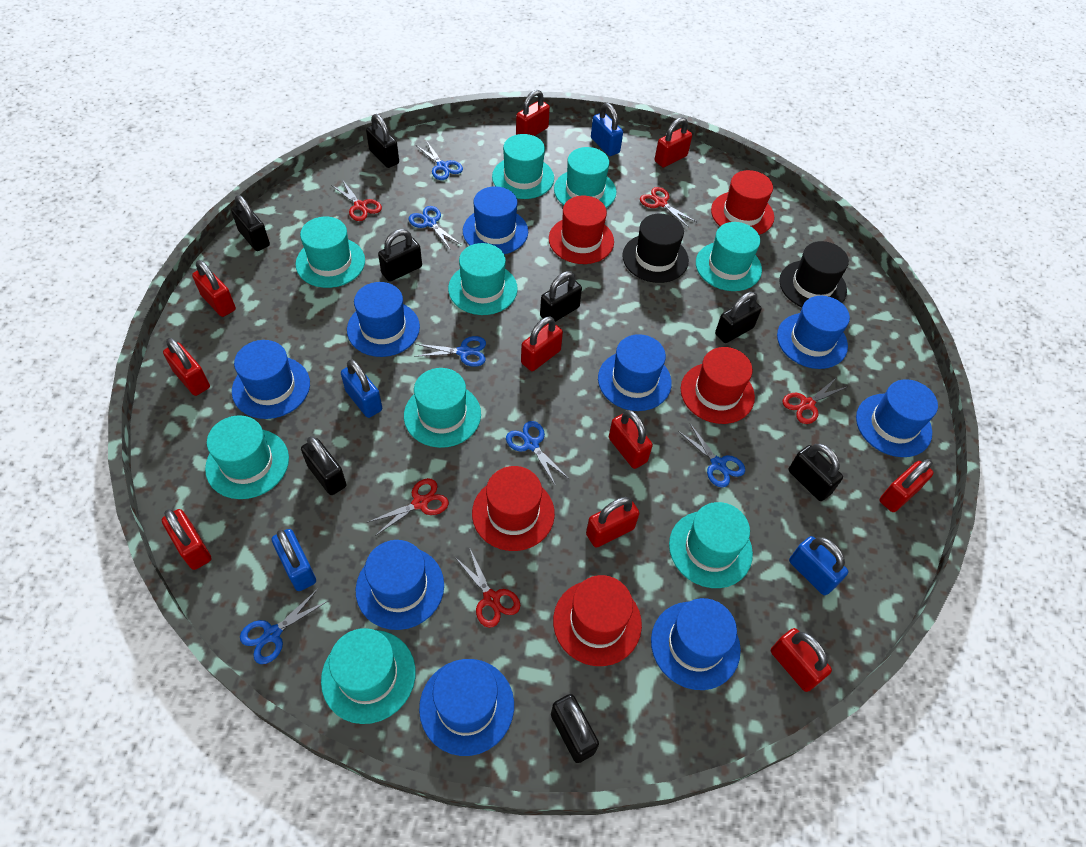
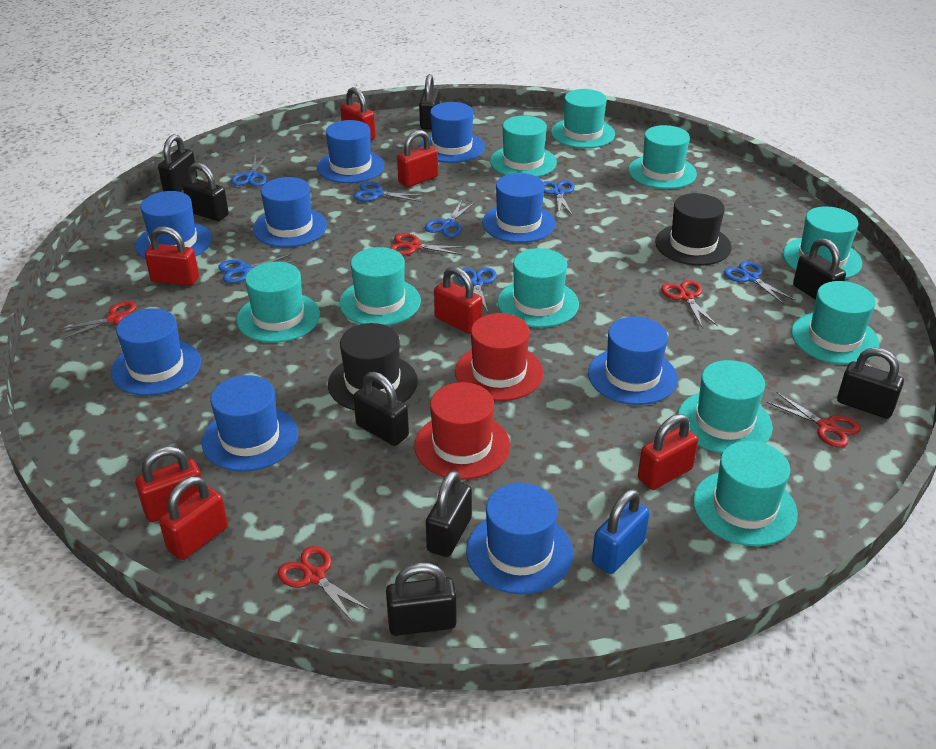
blue padlock: [272,529,316,591] [341,359,382,418] [591,103,623,156] [789,536,848,595] = 4 -> [592,489,650,574] = 1
blue scissors: [240,589,328,664] [408,206,462,249] [414,336,486,367] [416,140,463,180] [506,421,569,486] [678,424,745,487] = 6 -> [218,254,297,283] [231,153,269,186] [354,182,424,202] [425,201,475,237] [456,267,497,312] [543,180,575,216] [724,261,796,305] = 7
red hat: [472,466,555,551] [549,196,614,264] [553,575,642,666] [681,347,755,424] [711,170,774,235] = 5 -> [414,382,510,480] [455,313,544,401] = 2
red padlock: [162,509,211,570] [163,338,210,396] [192,260,236,317] [516,90,550,136] [521,317,563,371] [586,497,640,548] [609,410,653,469] [655,117,692,167] [771,628,832,692] [879,459,934,512] = 10 -> [135,446,202,522] [145,226,199,286] [159,476,228,560] [340,87,375,140] [397,130,438,187] [434,267,482,334] [638,414,698,490] = 7
turquoise hat: [205,415,289,499] [296,217,365,288] [321,628,416,724] [404,368,481,448] [448,243,518,315] [492,134,554,199] [554,147,616,208] [669,502,753,588] [696,222,762,291] = 9 -> [236,262,320,343] [339,247,421,326] [490,116,557,177] [498,248,579,328] [551,89,615,148] [628,125,697,189] [678,360,773,454] [693,441,798,546] [783,206,862,279] [791,281,879,365] = 10

